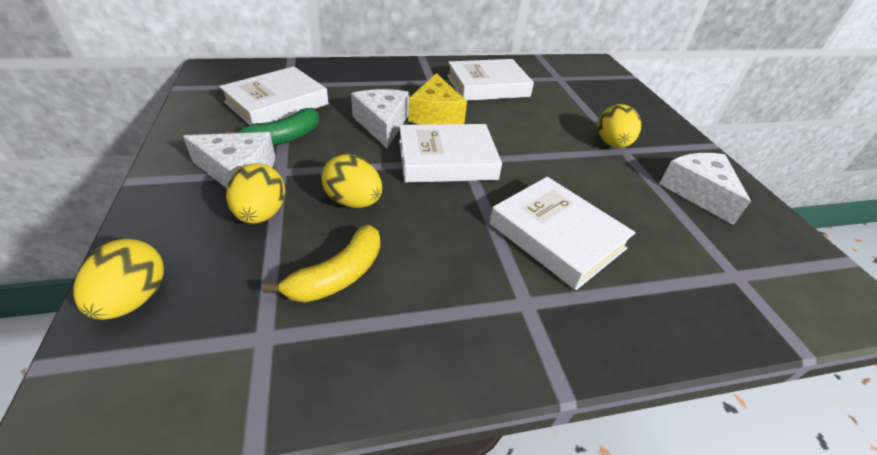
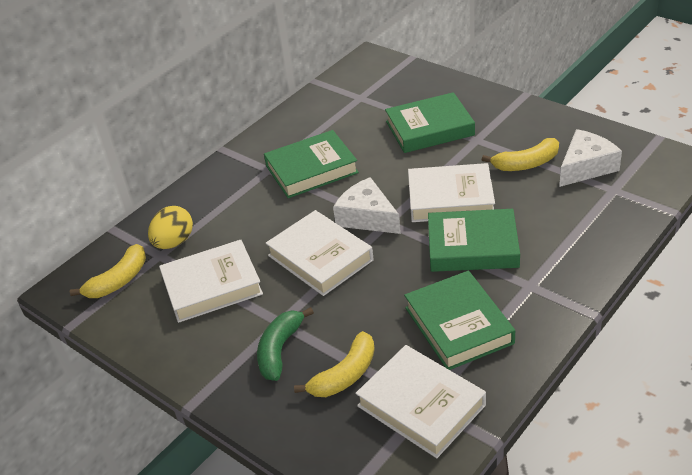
green book: none = 0 -> [264,130,359,198] [385,92,475,153] [404,271,515,370] [428,209,520,272] = 4
white cheese: [183,132,276,188] [351,89,409,148] [659,153,751,225] = 3 -> [333,177,401,234] [559,129,622,187] = 2
yellow banana: [262,225,380,303] = 1 -> [70,244,146,298] [294,331,375,397] [482,138,559,171] = 3
yellow cheese: [408,73,467,125] = 1 -> none = 0
yellow egg: [73,239,164,320] [226,163,285,224] [321,154,382,208] [598,104,641,148] = 4 -> [148,206,193,249] = 1

